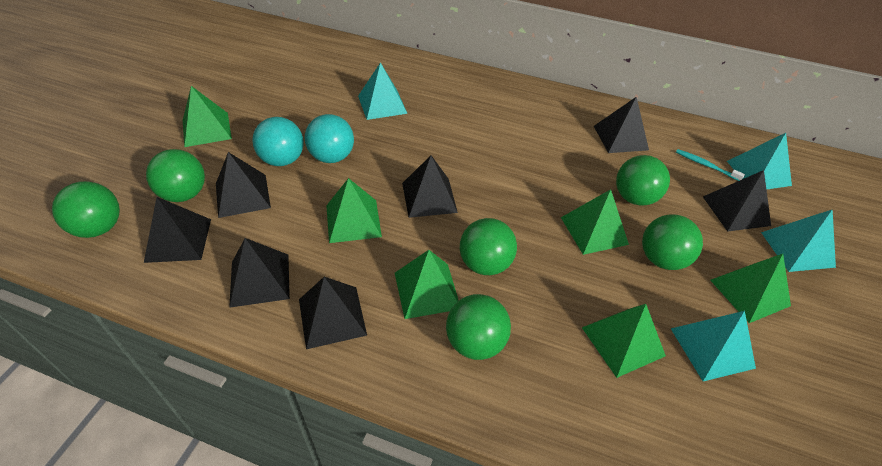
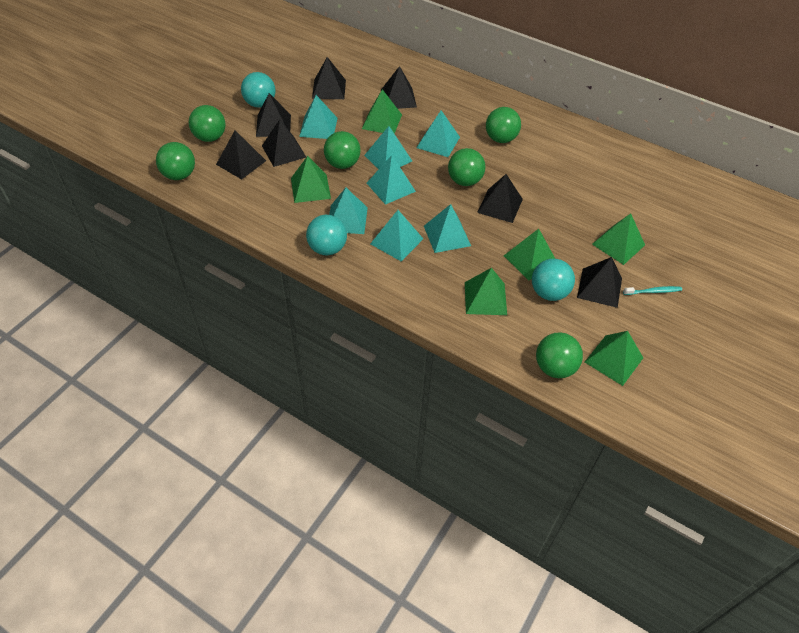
turquoise ball: [252,117,304,166] [305,114,354,163] = 2 -> [241,72,275,108] [306,215,347,255] [532,259,575,301] = 3
turquoise pyramid: [358,62,408,120] [671,311,756,381] [727,133,792,190] [761,209,836,272] = 4 -> [299,95,338,139] [329,188,368,234] [364,126,412,169] [367,155,416,205] [370,210,423,261] [417,110,460,157] [424,204,471,253] = 7

